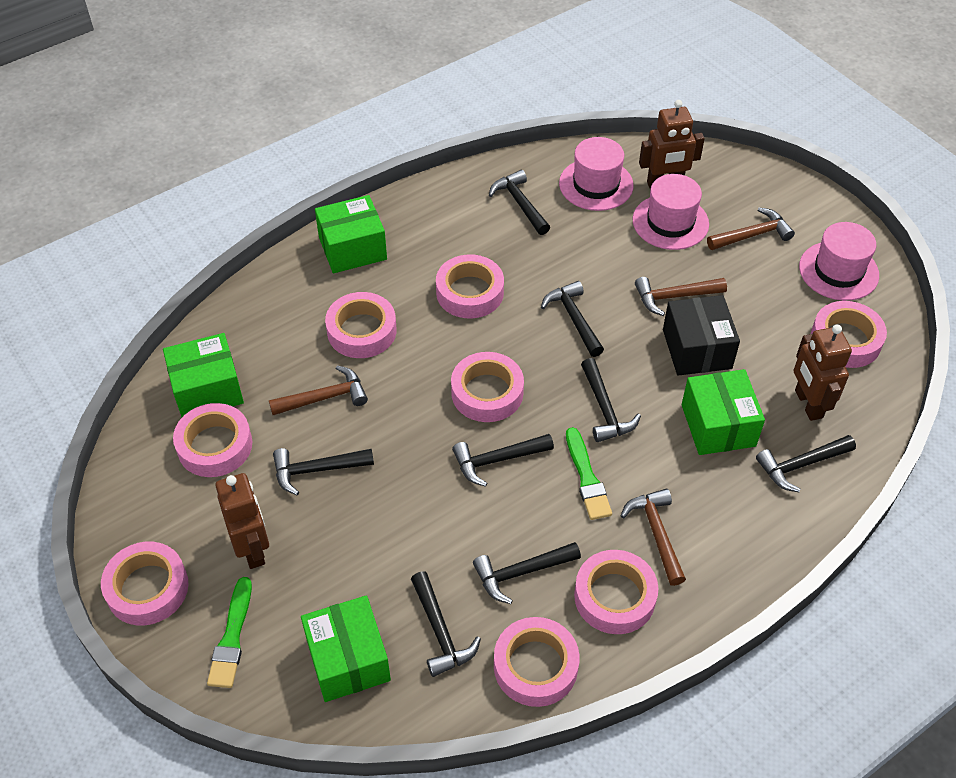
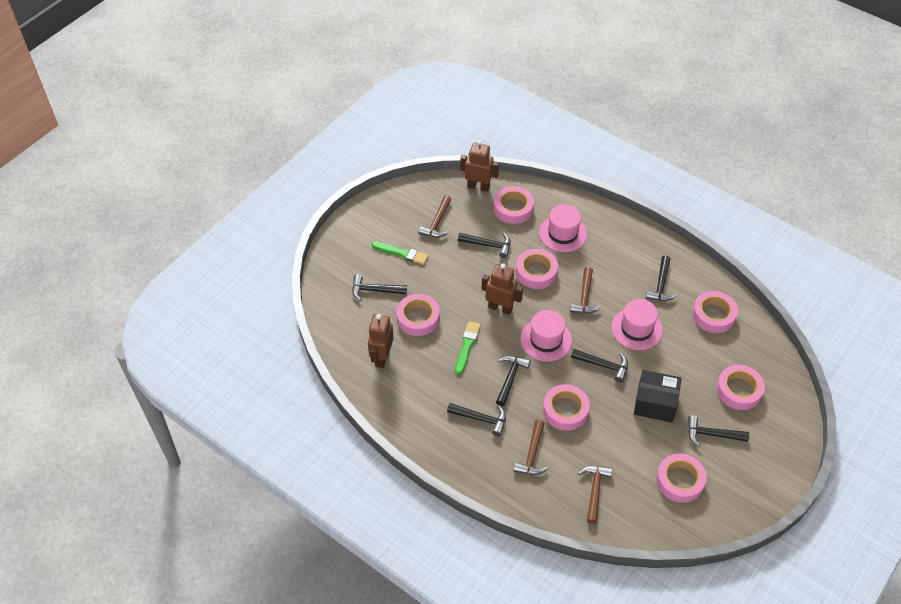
black hammer: [273,448,374,495] [411,571,481,677] [452,434,554,487] [473,542,581,604] [489,170,550,235] [541,281,604,357] [581,358,641,442] [756,435,856,492] = 8 -> [352,274,407,301] [447,403,506,436] [458,233,511,258] [496,356,531,406] [571,349,628,382] [646,256,677,301] [688,415,749,447] = 7
green box: [163,333,244,417] [301,595,391,702] [315,195,387,273] [682,369,765,455] = 4 -> none = 0
pink tape: [101,542,188,625] [173,403,252,477] [325,292,397,358] [436,254,504,318] [451,352,524,422] [494,617,580,707] [574,550,658,634] [811,301,887,368] = 8 -> [396,294,440,336] [494,186,534,224] [516,249,558,289] [543,384,590,431] [656,453,707,503] [692,291,738,333] [716,365,765,410] = 7

